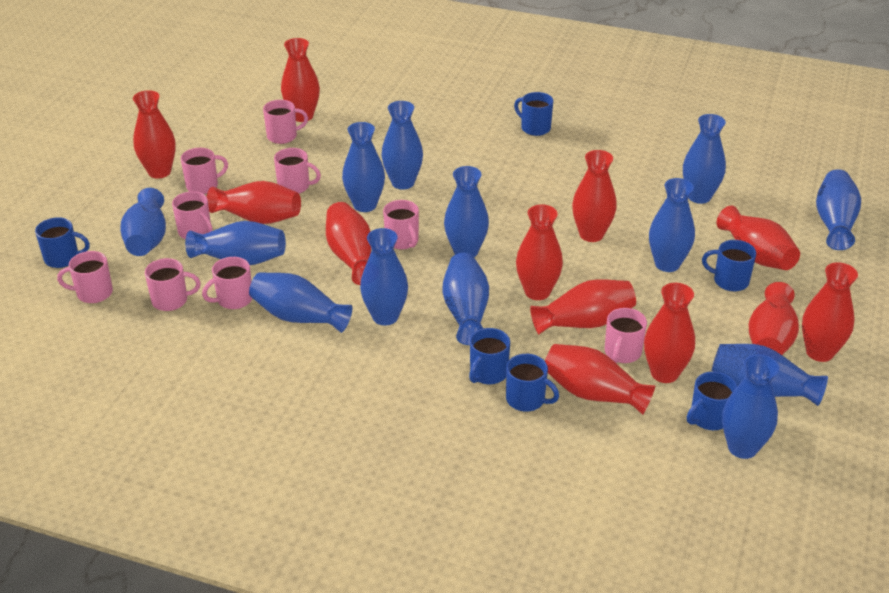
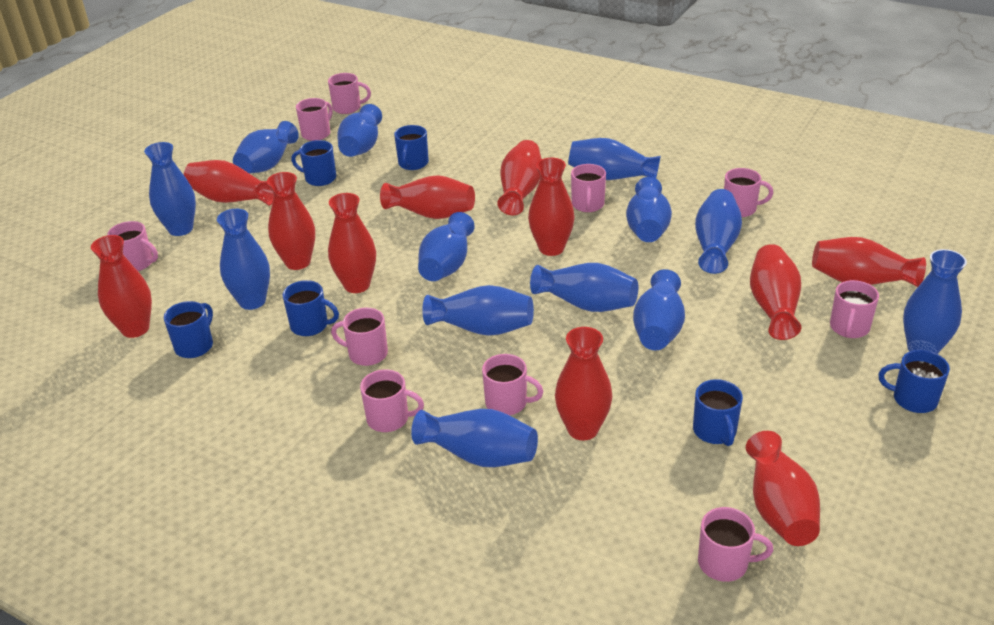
pink mug: [57,251,113,303] [145,258,201,311] [172,191,212,239] [181,148,228,194] [202,257,253,309] [263,100,308,144] [274,148,321,193] [383,200,419,249] [605,308,647,363] = 9 -> [107,221,158,271] [296,98,333,141] [328,73,371,114] [331,308,388,366] [360,370,424,432] [482,354,543,415] [571,164,606,212] [698,507,773,582] [724,168,773,217] [830,280,879,338] = 10
red vase: [133,90,176,178] [207,181,301,224] [281,38,320,122] [326,202,371,285] [516,204,563,300] [530,279,636,334] [545,344,655,415] [572,150,617,242] [644,283,695,383] [717,206,800,270] [749,282,799,355] [802,262,858,362] = 12 -> [91,235,152,338] [184,160,274,206] [267,172,315,270] [328,193,376,293] [380,175,475,219] [497,140,542,215] [528,158,575,256] [555,327,612,441] [746,431,820,546] [750,244,801,340] [812,237,926,287] = 11

